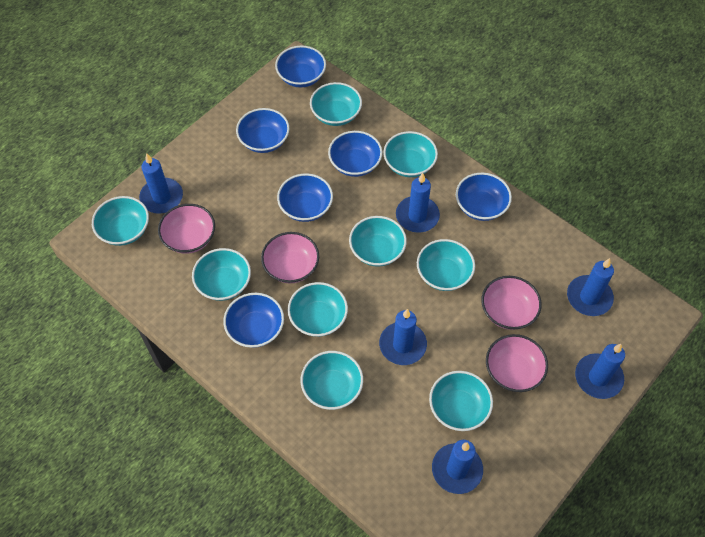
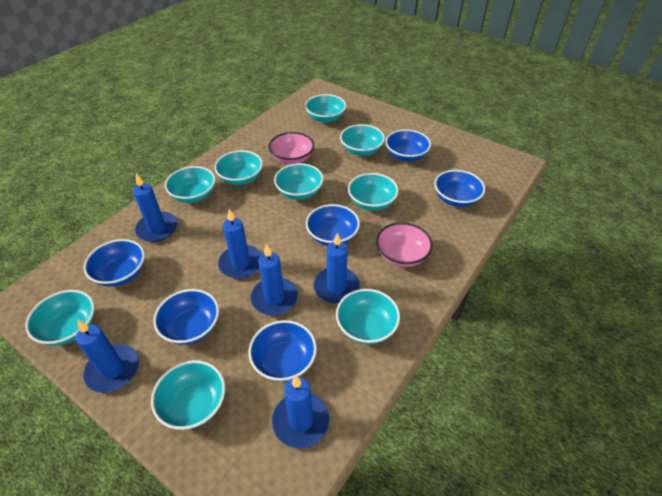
pink bowl: [158,204,215,254] [261,232,319,283] [481,276,542,330] [486,334,548,392] = 4 -> [269,132,314,164] [376,222,433,267] = 2

